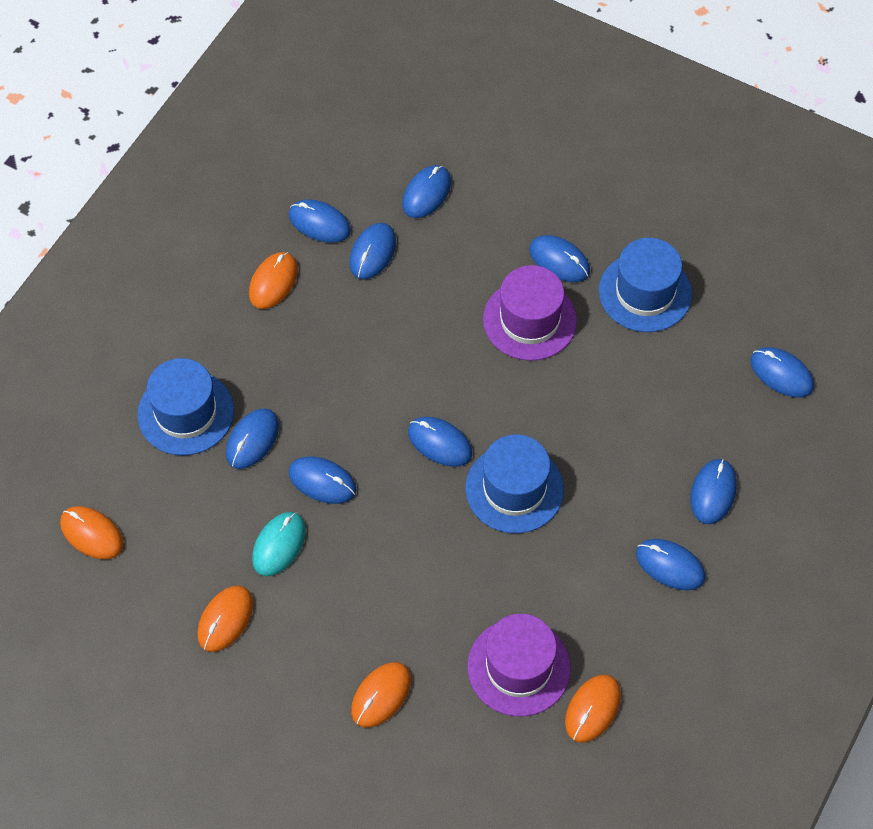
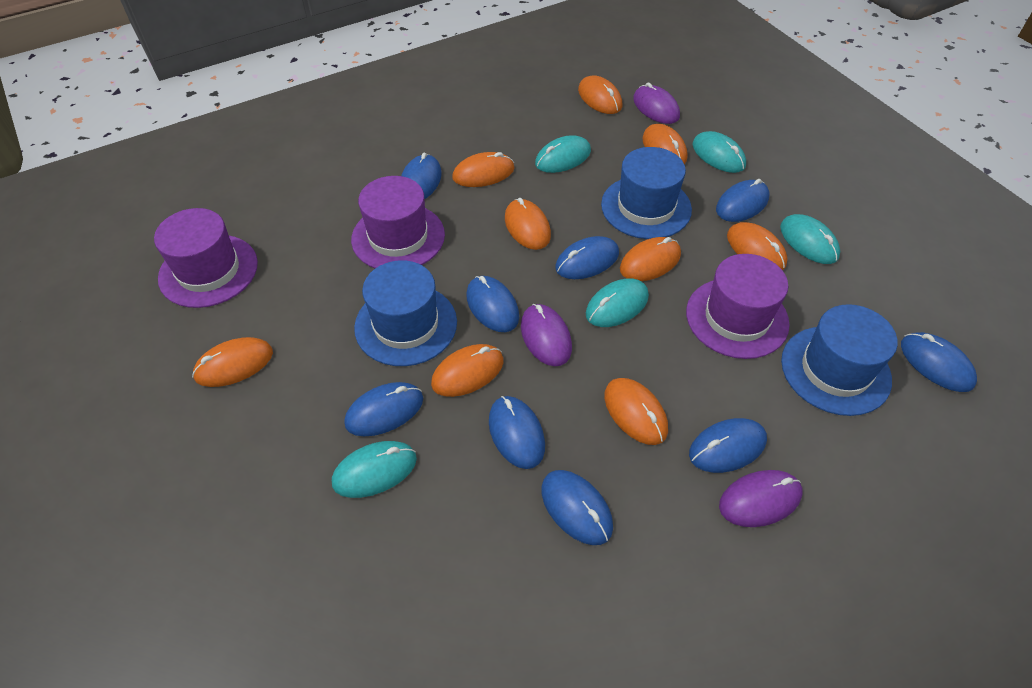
blue mouse: [226,408,279,469] [289,199,351,243] [289,456,357,504] [349,223,396,279] [402,165,451,218] [408,417,472,467] [529,235,590,282] [636,539,706,590] [691,459,737,524] [751,347,814,398] = 10 -> [344,382,423,436] [401,153,442,199] [466,276,519,332] [489,396,545,469] [541,470,613,545] [555,236,619,279] [689,418,767,473] [716,179,769,222] [901,332,977,392] = 9
orange mouse: [60,506,124,559] [197,585,253,652] [249,252,298,309] [351,662,411,728] [565,674,621,743] = 5 -> [192,337,273,387] [431,344,504,397] [452,152,514,187] [505,198,551,250] [578,75,622,114] [604,378,668,445] [620,237,681,281] [642,124,688,164] [727,222,788,270] = 9
purple hat: [467,614,571,717] [483,265,577,361] = 2 -> [154,208,258,308] [351,176,445,268] [686,254,790,359] = 3
purple mouse: none = 0 -> [521,304,572,366] [633,82,680,124] [719,470,802,527] = 3
turquoise mouse: [252,512,306,576] = 1 -> [332,441,417,498] [535,135,591,173] [586,278,649,327] [692,131,746,173] [780,214,840,264] = 5

